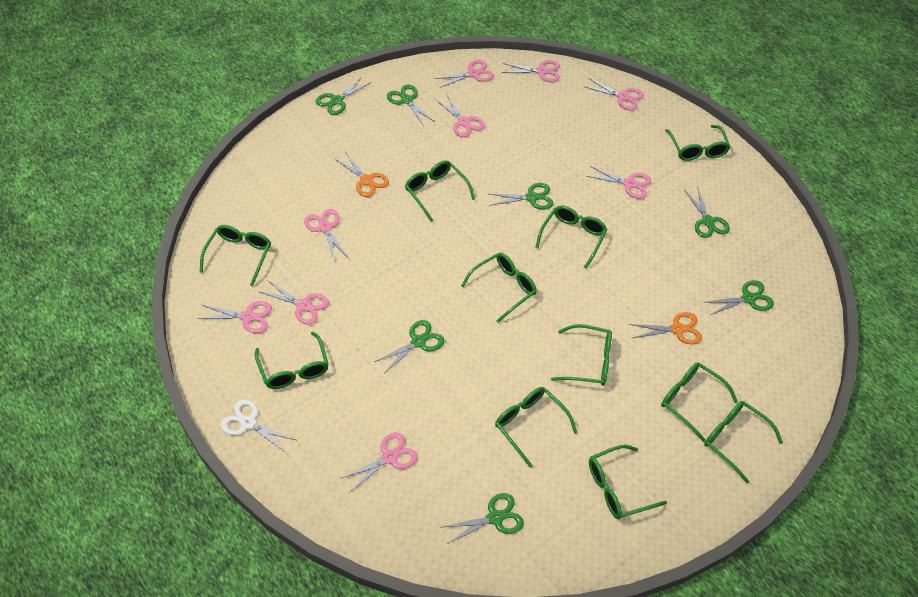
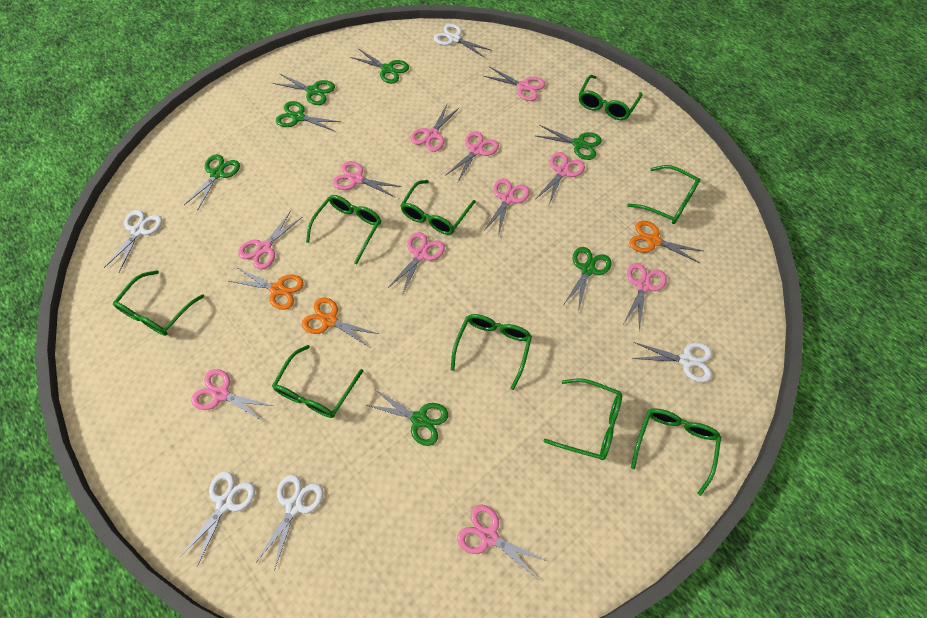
green glasses: [200,225,271,286] [255,332,329,389] [405,160,475,222] [461,253,537,323] [495,387,577,468] [535,206,607,269] [551,324,612,386] [589,445,667,519] [661,362,738,442] [665,125,730,161] [704,401,783,483] = 11 -> [113,270,204,336] [272,345,363,418] [306,195,381,264] [400,180,476,235] [451,314,532,390] [544,378,622,460] [579,75,643,120] [627,165,700,224] [631,408,721,496] = 9
orange scissors: [334,151,389,197] [629,312,702,344] = 2 -> [229,267,304,310] [302,297,378,347] [629,220,703,263] = 3
pink scissors: [198,301,272,334] [258,280,329,325] [304,209,348,260] [340,432,418,493] [434,60,494,88] [435,95,485,137] [502,60,560,82] [584,78,644,110] [586,166,651,199] = 9 -> [191,369,273,422] [238,211,302,269] [333,161,402,198] [388,232,445,295] [410,103,460,152] [445,131,499,182] [457,504,547,579] [483,67,545,101] [483,179,530,236] [536,152,585,205] [624,263,667,331] = 11
white scissors: [220,400,296,453] = 1 -> [104,210,162,272] [180,471,255,566] [256,474,323,571] [434,24,492,57] [632,342,712,382] = 5

